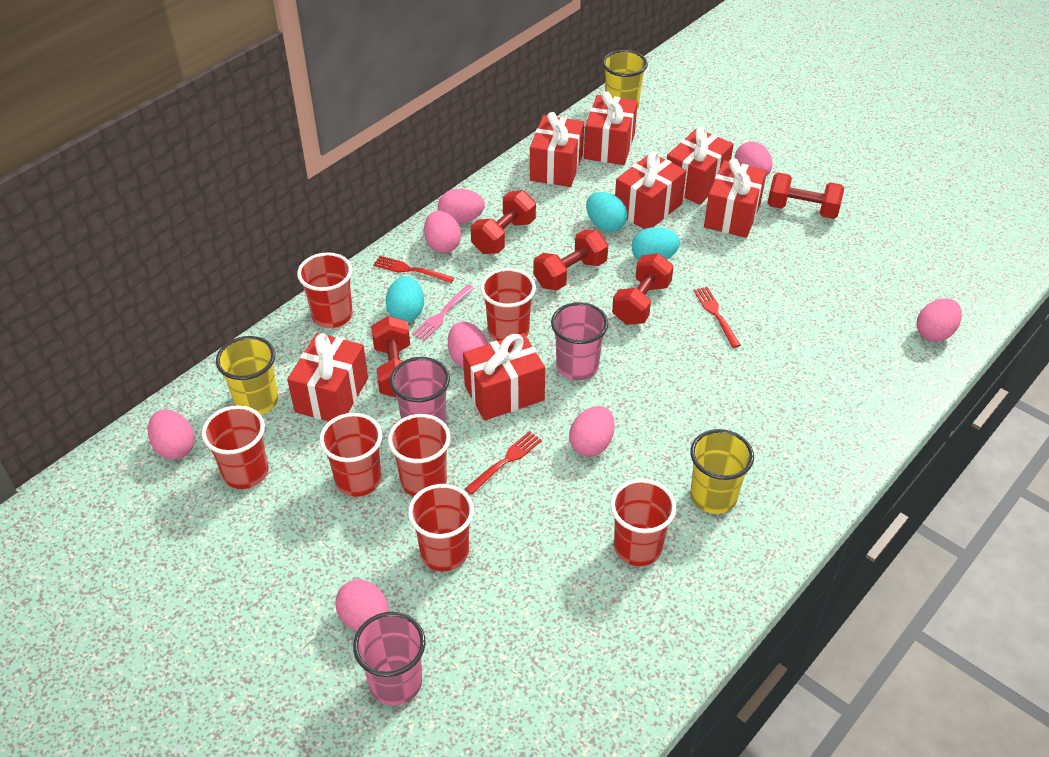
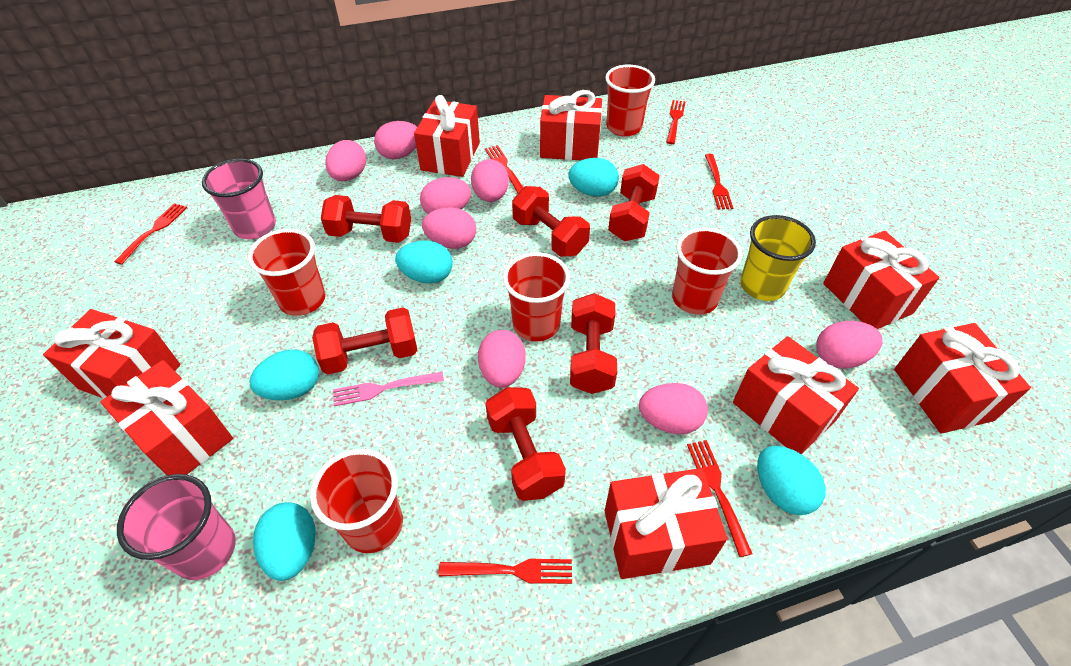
pink cup: [353,612,426,705] [390,357,450,424] [551,302,608,380] = 3 -> [117,474,236,580] [202,159,276,239] = 2
red cup: [202,405,269,489] [297,252,353,328] [319,413,382,497] [388,414,451,496] [408,484,474,571] [480,268,536,341] [610,479,676,566] = 7 -> [248,229,326,316] [310,449,403,553] [503,252,570,342] [605,65,655,137] [672,228,742,315] = 5
red dumbbell: [371,316,410,398] [471,190,536,254] [533,229,608,291] [612,253,674,325] [768,172,844,219] = 5 -> [312,308,418,375] [321,195,411,243] [486,387,566,501] [512,186,590,257] [570,293,617,394] [608,164,660,241] = 6
red fork: [373,256,455,283] [465,431,542,495] [693,287,741,348] = 3 -> [114,203,187,265] [439,559,572,584] [485,145,523,193] [666,100,686,144] [687,440,752,557] [705,154,733,210] = 6
red gift: [287,333,368,421] [463,333,545,421] [530,112,584,187] [584,91,638,165] [615,151,686,229] [667,126,734,205] [704,158,767,238] = 7 -> [43,309,181,399] [101,360,233,475] [414,95,480,177] [540,90,602,160] [605,468,728,579] [733,336,859,454] [823,231,940,329] [894,323,1031,434] = 8
turquoise egg: [386,276,424,322] [586,192,628,232] [631,227,680,260] = 3 -> [249,349,319,400] [253,502,315,581] [395,240,452,284] [568,158,619,197] [757,446,826,515] = 5
yellow cup: [216,336,278,415] [602,50,648,109] [690,429,754,514] = 3 -> [740,215,816,301] = 1

